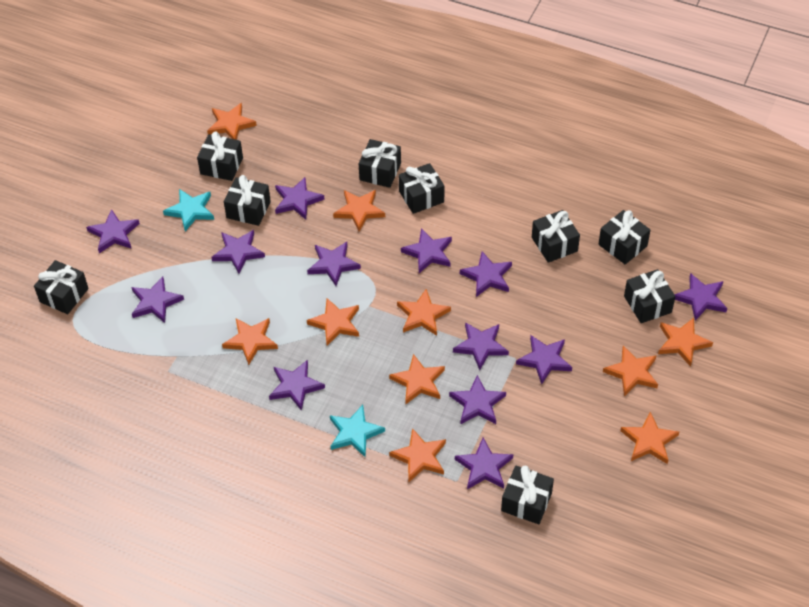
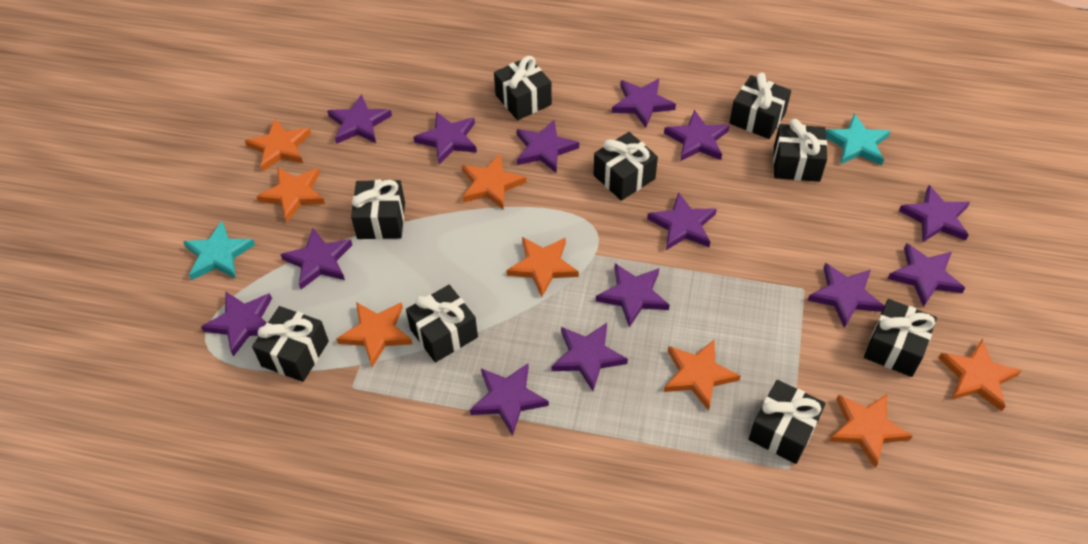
orange star: [207,103,257,140] [222,318,278,365] [307,298,359,346] [333,190,385,232] [389,354,445,404] [389,428,446,482] [397,289,451,336] [603,346,658,396] [620,412,679,464] [658,318,713,367] = 10 -> [245,119,311,172] [256,167,325,222] [337,302,413,367] [462,154,526,210] [506,237,579,297] [664,339,741,411] [829,394,913,468] [939,339,1022,411] = 8
purple star: [86,209,140,253] [132,277,184,323] [211,230,265,274] [269,360,325,411] [275,177,325,220] [307,242,361,286] [401,228,452,273] [449,375,506,425] [453,322,509,370] [455,438,513,490] [460,251,512,297] [516,335,572,384] [674,273,727,321] = 13 -> [201,292,272,357] [280,228,352,289] [327,94,392,144] [413,112,477,164] [470,363,549,436] [517,119,579,173] [551,323,628,391] [596,263,670,328] [612,79,676,128] [647,192,717,250] [664,110,730,161] [807,263,884,328] [888,243,965,307] [899,185,970,243] = 14

